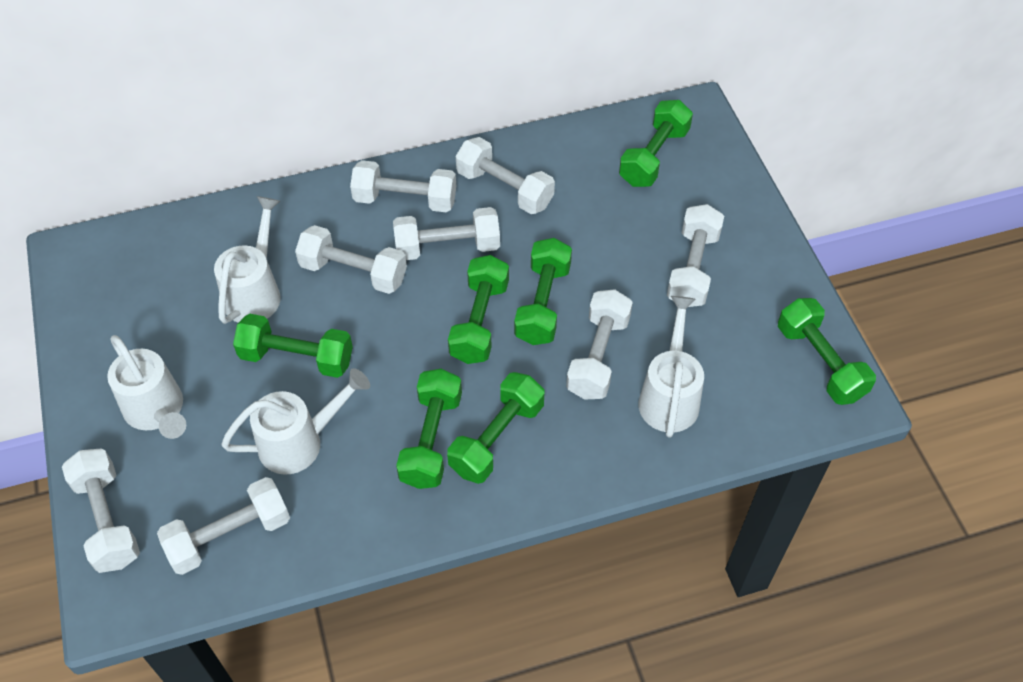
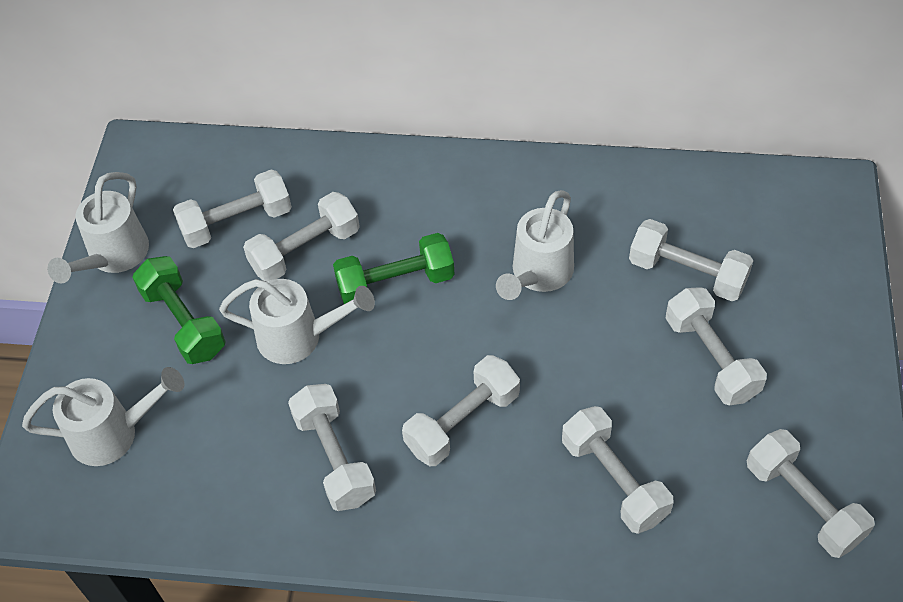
green dumbbell: [233,314,353,378] [396,369,462,489] [447,372,544,484] [448,255,509,364] [514,238,572,345] [619,100,693,187] [778,298,876,405] = 7 -> [133,256,226,364] [333,233,455,304] = 2

